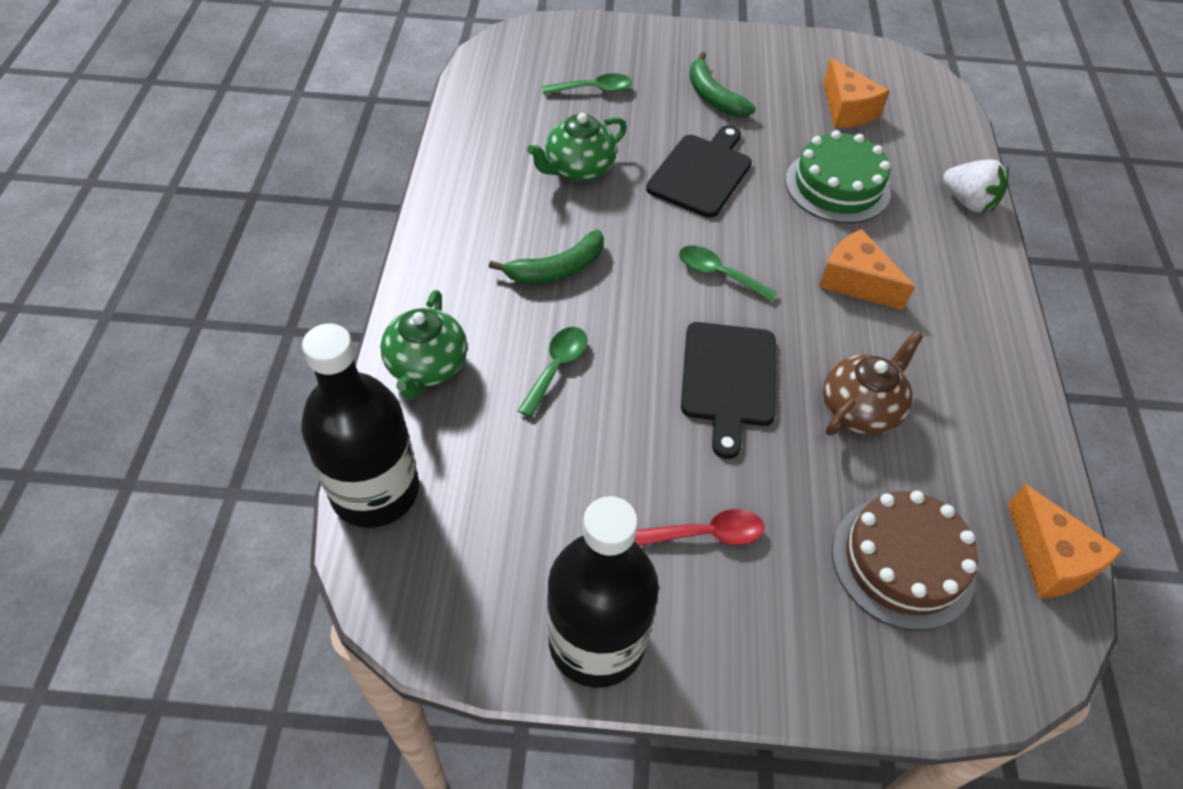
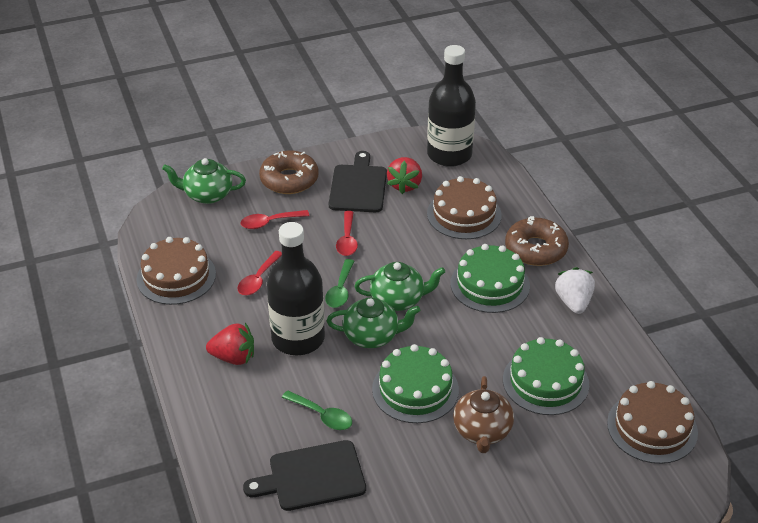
brown cake: [832,491,978,631] = 1 -> [137,237,216,305] [427,176,501,239] [607,381,698,464] = 3
brown donut: none = 0 -> [259,151,319,194] [505,216,569,266] = 2
green banana: [489,230,604,284] [690,52,756,116] = 2 -> none = 0
green cake: [785,130,891,223] = 1 -> [372,344,459,423] [451,244,530,313] [503,337,589,415] = 3
green spoon: [518,327,587,417] [542,73,632,94] [679,246,777,302] = 3 -> [282,390,352,430] [325,259,354,308] = 2
green teapot: [380,290,467,400] [527,113,627,181] = 2 -> [162,158,246,204] [327,297,420,348] [354,262,445,311] = 3
orange cheese: [819,229,915,310] [823,58,890,128] [1008,484,1123,599] = 3 -> none = 0
red spoon: [635,509,764,546] = 1 -> [238,251,282,295] [240,210,309,229] [336,211,358,256] = 3
red strawberry: none = 0 -> [206,323,254,365] [387,157,422,194] = 2

